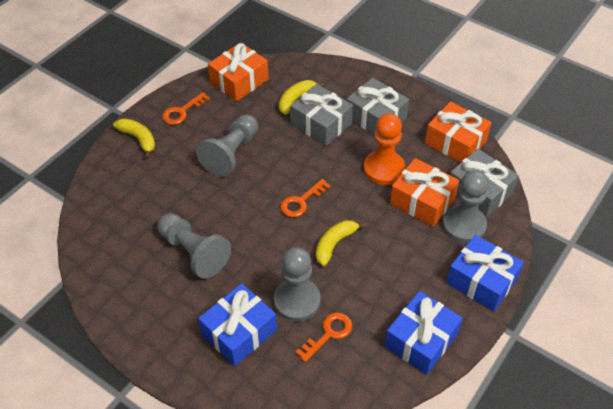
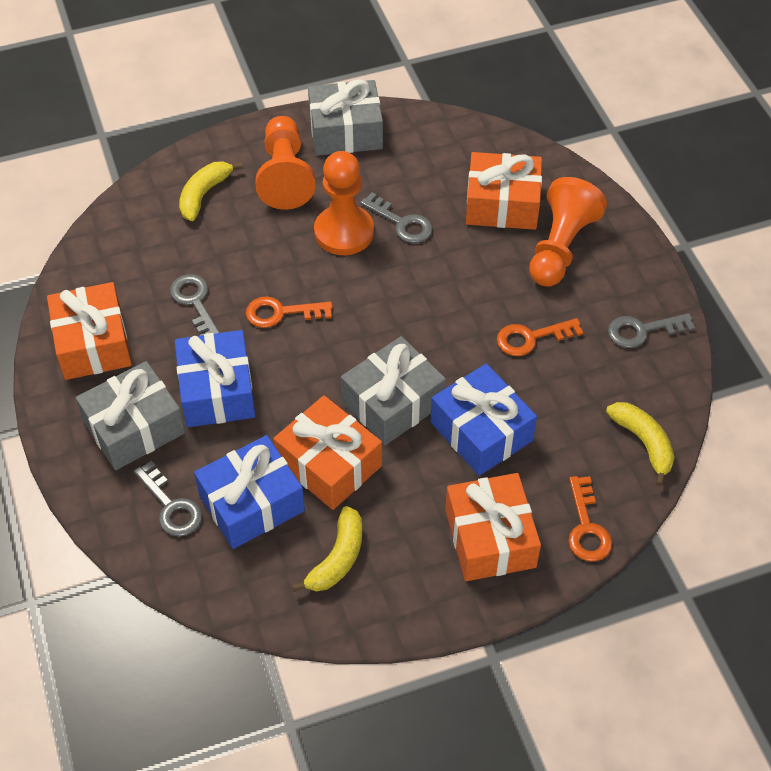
grey key: none = 0 -> [134,461,202,536] [170,274,220,336] [360,192,433,243] [608,313,695,348] = 4
grey pawn: [157,213,231,279] [197,114,258,177] [274,247,321,322] [442,170,489,243] = 4 -> none = 0
orange gift: [208,42,269,101] [390,158,459,227] [425,101,492,163] = 3 -> [47,282,132,380] [273,396,382,510] [445,473,541,581] [466,152,542,230] = 4
orange pawn: [364,113,405,185] = 1 -> [255,116,316,210] [314,151,374,255] [529,177,607,287] = 3

